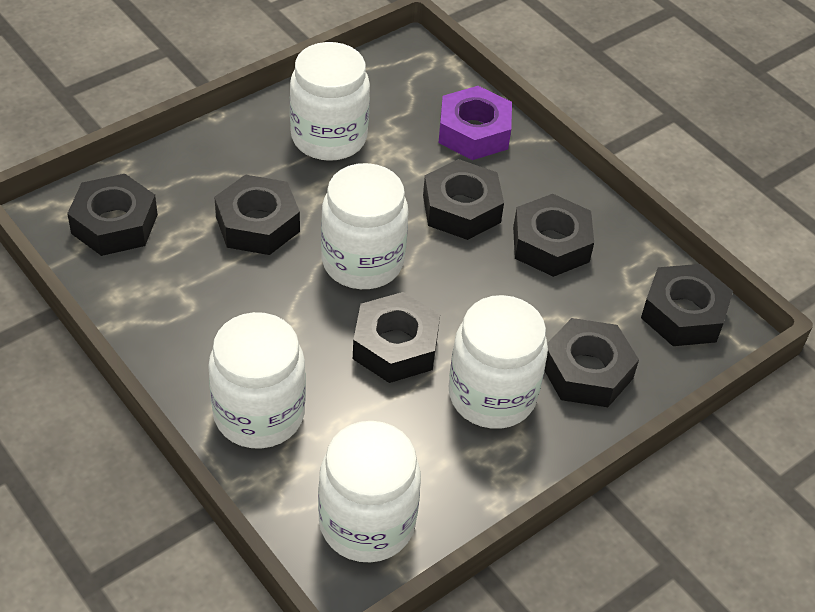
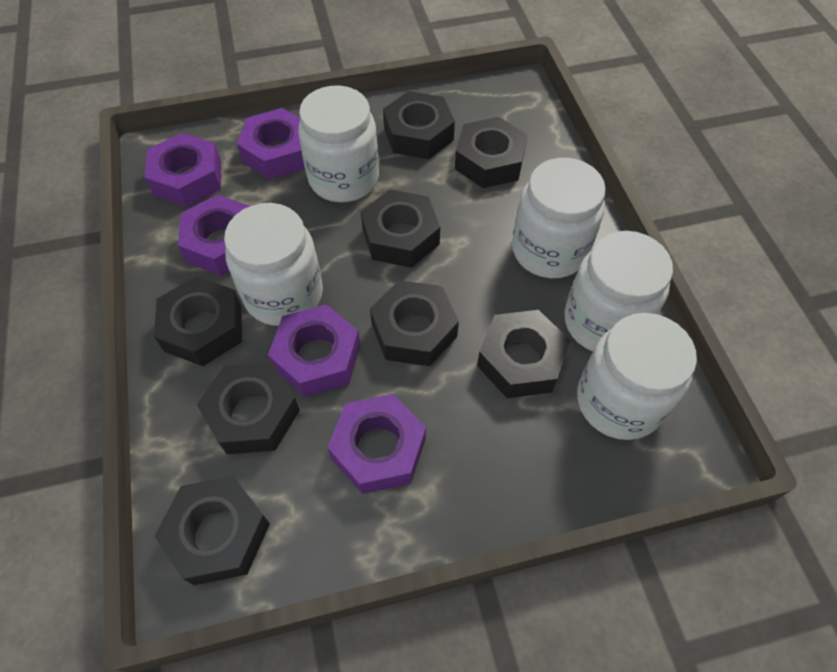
black nut: [67,174,158,256] [214,175,300,255] [353,292,440,383] [423,159,504,240] [513,194,594,277] [545,318,639,407] [641,264,733,346] = 7 -> [154,276,242,366] [154,476,270,585] [197,362,300,454] [361,189,440,268] [370,280,459,366] [383,91,455,159] [455,117,528,188] [477,310,570,398] = 8
purple nut: [439,86,512,160] = 1 -> [145,133,221,207] [178,195,250,276] [237,108,305,180] [268,305,360,397] [327,394,426,494] = 5

